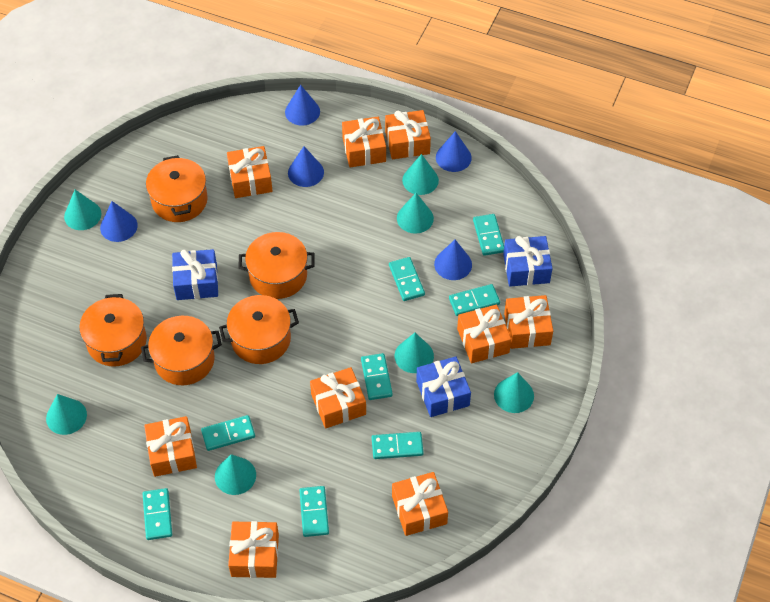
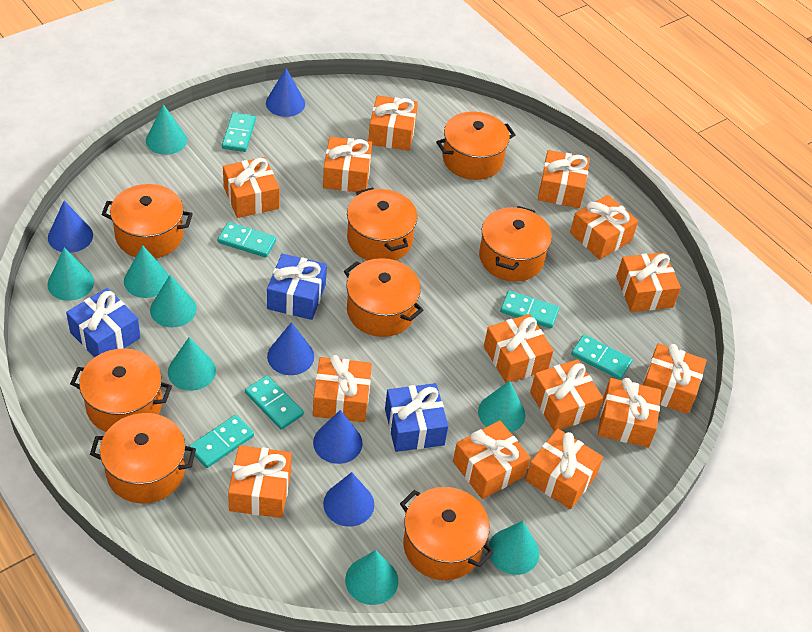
orange gift: [144,416,197,477] [227,146,273,198] [228,521,279,578] [310,367,366,428] [342,117,386,167] [385,110,431,159] [392,472,448,536] [457,305,511,363] [504,295,553,349] = 9 -> [223,157,280,218] [228,445,292,518] [313,355,372,422] [323,137,372,192] [368,95,418,151] [453,420,531,499] [484,314,554,383] [525,428,603,509] [530,359,603,432] [538,150,590,208] [570,195,638,260] [598,378,661,447] [616,252,681,312] [643,343,707,414] = 14
orange pot: [79,294,147,366] [141,316,222,385] [146,155,208,222] [219,295,299,364] [238,232,315,299] = 5 -> [70,348,172,432] [90,413,196,503] [101,184,193,258] [344,258,423,337] [347,187,418,260] [400,487,494,580] [436,112,516,180] [479,206,552,282] = 8
turquoise cone: [46,394,87,435] [64,190,101,230] [215,454,256,495] [395,333,434,373] [397,193,434,234] [402,154,439,195] [494,372,534,413] = 7 -> [47,248,94,301] [124,245,169,298] [146,104,187,155] [150,275,197,327] [168,337,216,391] [345,550,398,605] [478,380,526,433] [488,521,539,575] = 8
turquoise domino: [143,488,172,540] [201,415,255,451] [299,486,329,537] [361,353,393,400] [372,432,424,459] [389,257,425,301] [449,284,500,316] [473,214,504,256] = 8 -> [189,415,254,468] [218,222,276,257] [222,113,256,152] [245,375,304,430] [500,291,559,328] [571,334,633,380] = 6

